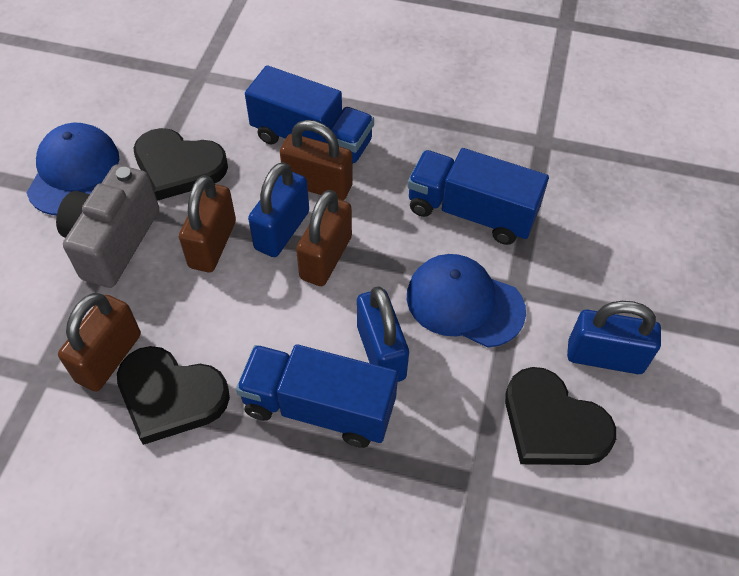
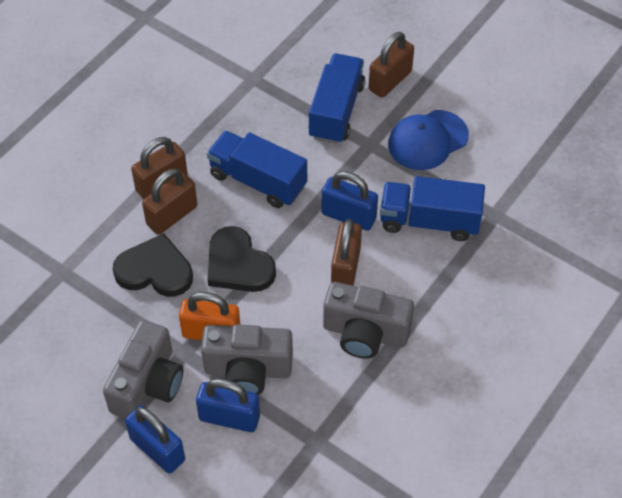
black heart: [117,346,230,445] [133,128,228,201] [505,367,617,465] = 3 -> [113,233,193,297] [207,226,276,292] = 2
blue cap: [26,123,119,215] [407,254,526,348] = 2 -> [388,110,469,170] = 1
grey camera: [56,164,159,288] = 1 -> [103,320,183,419] [201,324,293,395] [323,282,414,359] = 3
orange padlock: none = 0 -> [179,292,240,340] = 1

